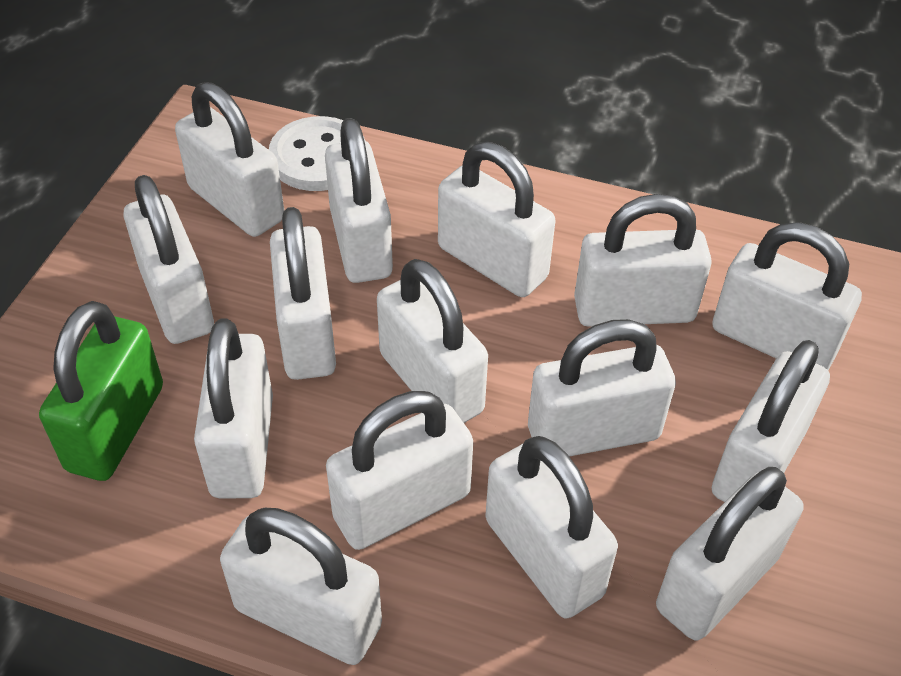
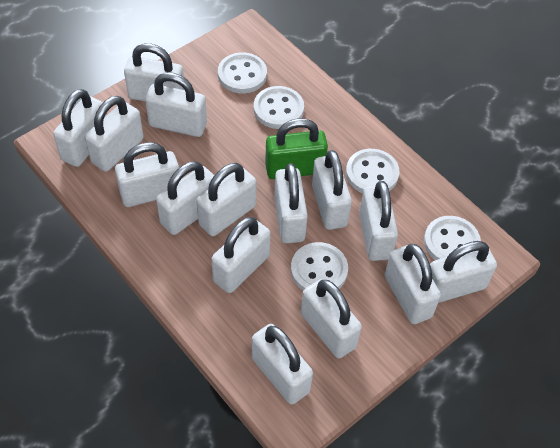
white button: [269,116,365,191] = 1 -> [218,52,267,94] [254,86,304,129] [291,242,348,291] [346,149,400,193] [424,216,481,260] = 5

